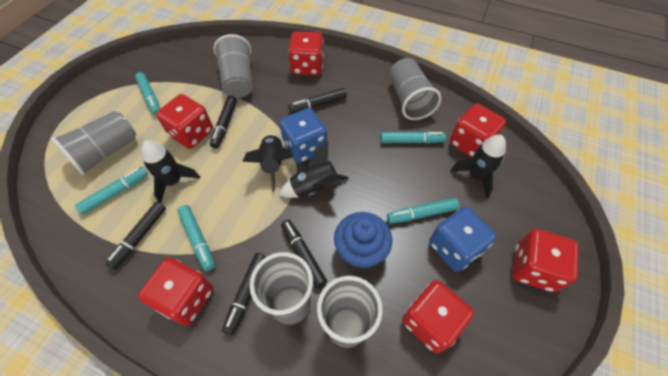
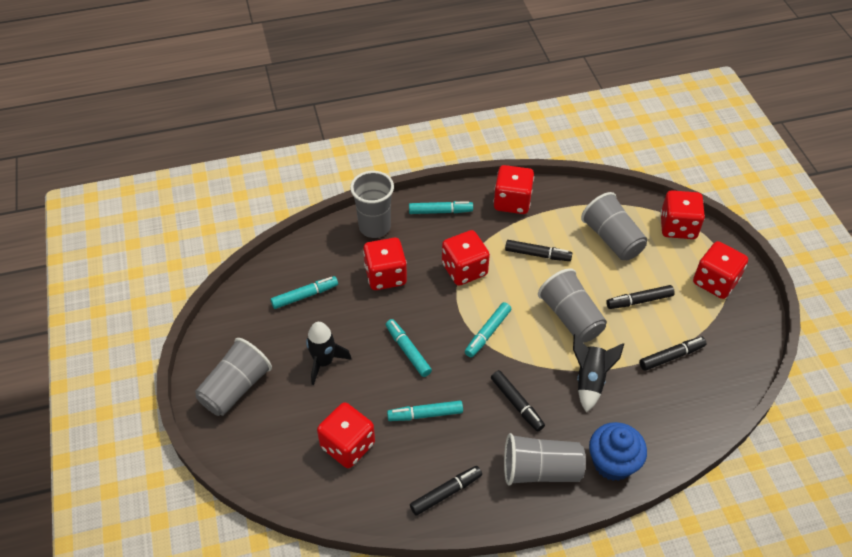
black rocket: [141,140,200,203] [242,134,293,192] [279,141,349,198] [451,135,506,199] = 4 -> [306,322,352,385] [573,334,624,412] = 2
blue dice: [280,108,327,163] [429,206,497,272] = 2 -> none = 0

